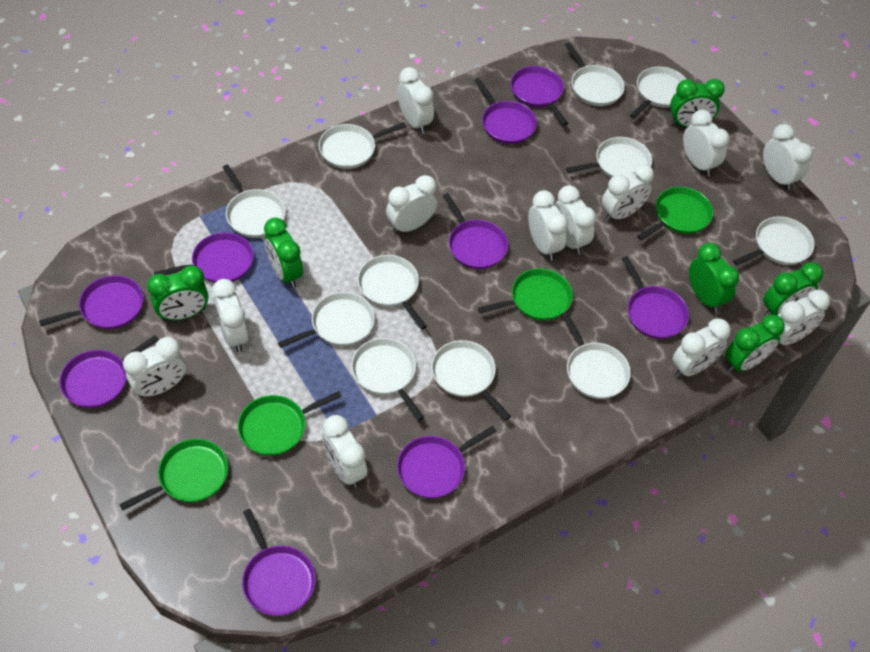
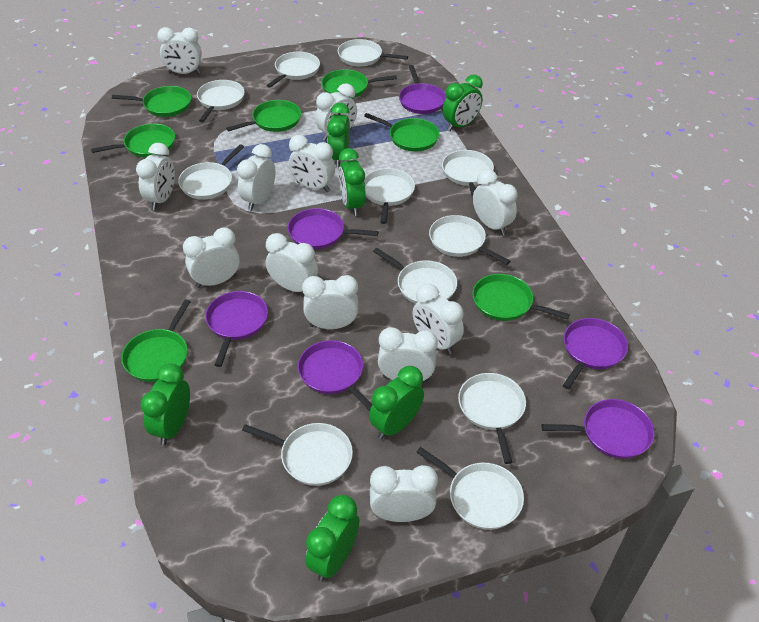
green pan: [119,439,228,511] [238,391,342,456] [478,268,573,321] [637,187,713,240] = 4 -> [91,124,175,157] [112,86,191,117] [121,299,191,382] [226,100,301,132] [321,69,397,98] [364,113,439,152] [472,274,570,321] = 7
purple pan: [39,275,143,329] [59,335,159,408] [154,232,254,283] [242,509,316,616] [397,426,496,498] [443,193,508,269] [474,78,537,144] [510,66,568,126] [622,256,689,339] = 9 -> [205,291,268,367] [288,208,378,249] [298,340,372,411] [399,65,446,114] [541,399,654,459] [563,318,628,389] = 6

